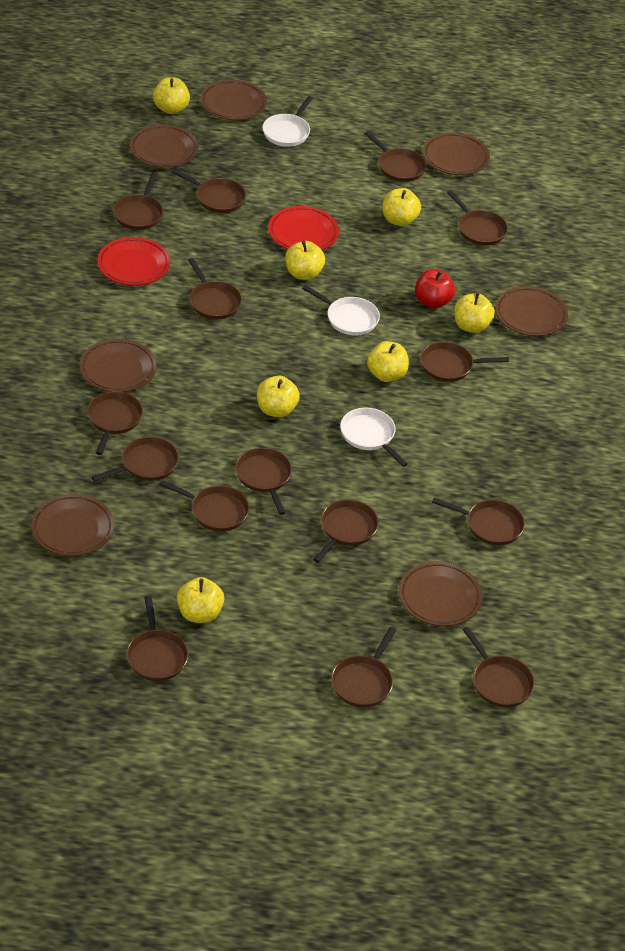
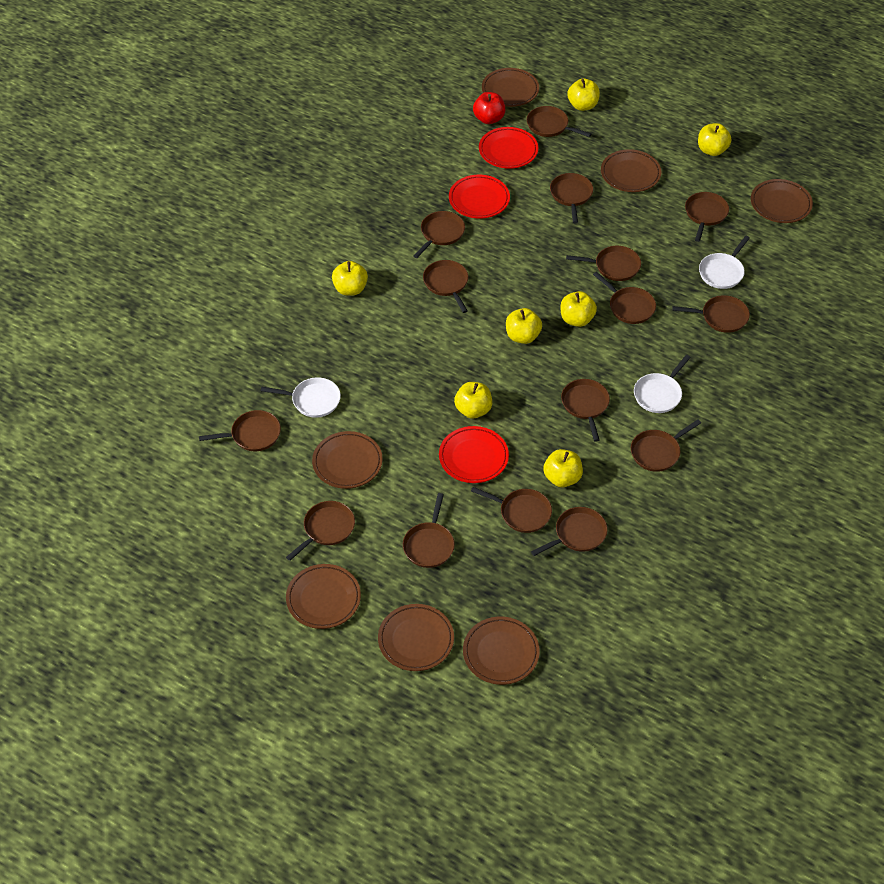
red plate: [97,237,170,286] [268,206,339,250] = 2 -> [439,426,509,483] [449,175,510,219] [479,127,538,169] = 3

